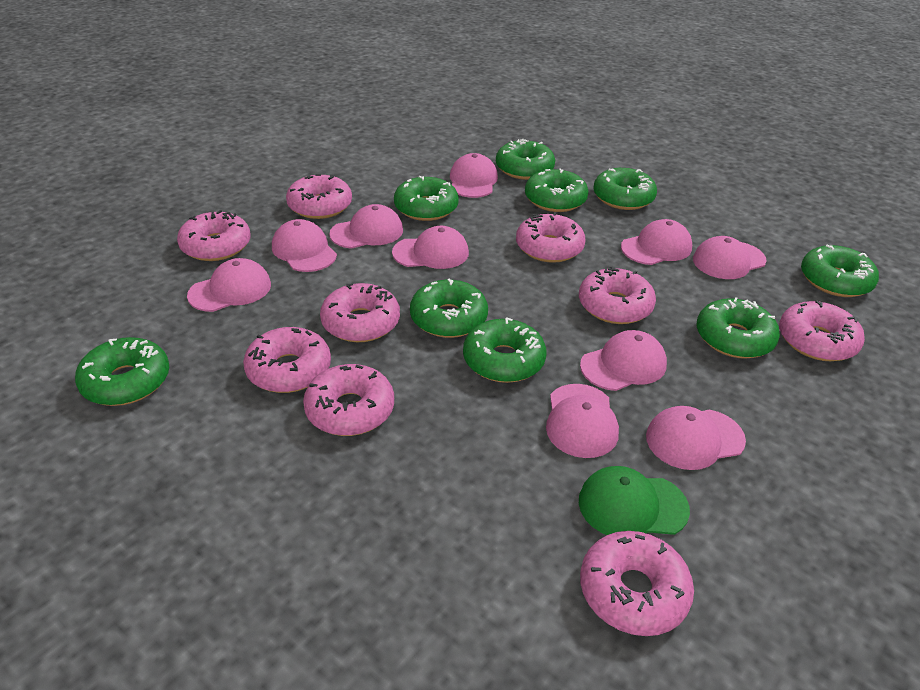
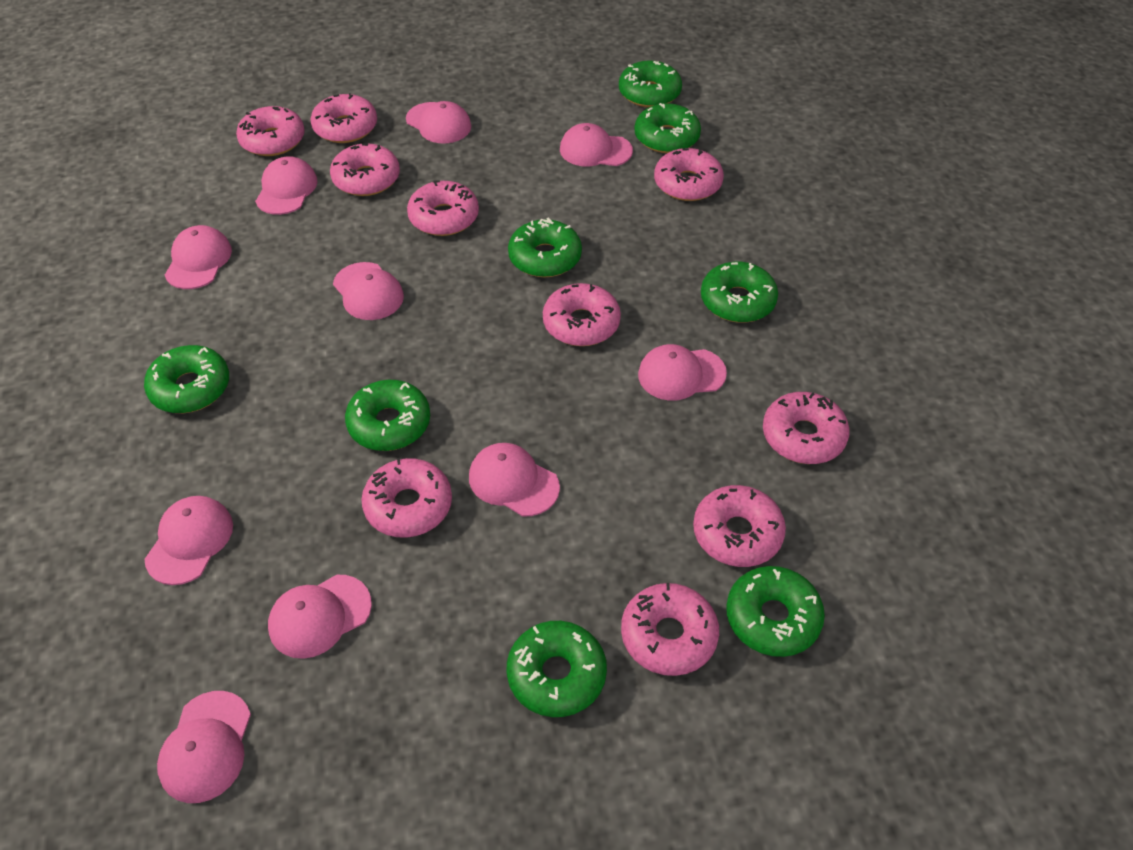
green cap: [579,466,690,535] = 1 -> none = 0
green donut: [75,337,169,406] [394,176,459,221] [410,278,488,338] [463,317,547,383] [496,139,555,180] [525,168,589,212] [593,168,657,210] [697,297,780,359] [801,245,879,297] = 9 -> [144,345,229,413] [345,380,430,451] [507,621,607,717] [508,218,582,277] [619,61,682,108] [634,103,701,153] [701,262,778,323] [726,566,825,657] = 8
pink donut: [177,210,251,261] [243,327,331,393] [286,174,352,219] [303,364,394,436] [320,283,400,342] [516,212,586,263] [579,266,656,324] [580,531,694,636] [779,300,865,361] = 9 -> [236,106,305,156] [310,93,377,143] [330,143,400,196] [361,458,452,538] [407,180,479,236] [543,283,621,346] [621,583,719,676] [654,148,724,201] [693,485,786,567] [763,392,850,464] = 10

